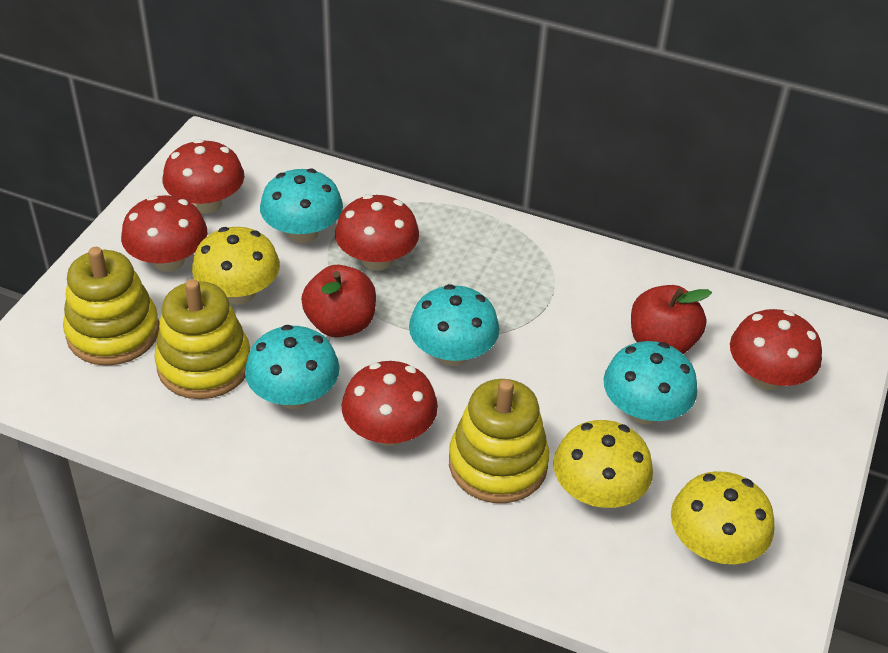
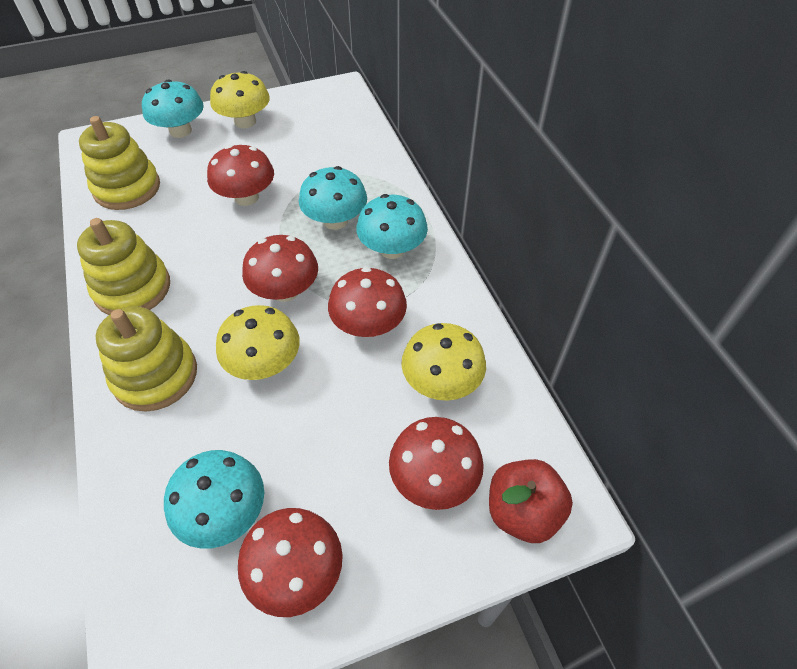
red apple: [301,265,376,337] [631,285,712,354] = 2 -> [489,459,573,543] = 1

